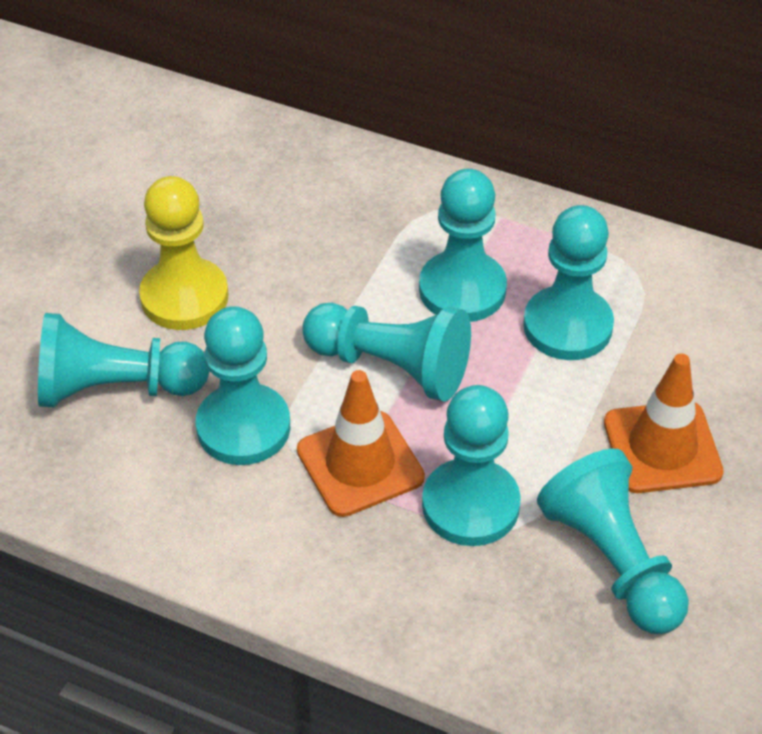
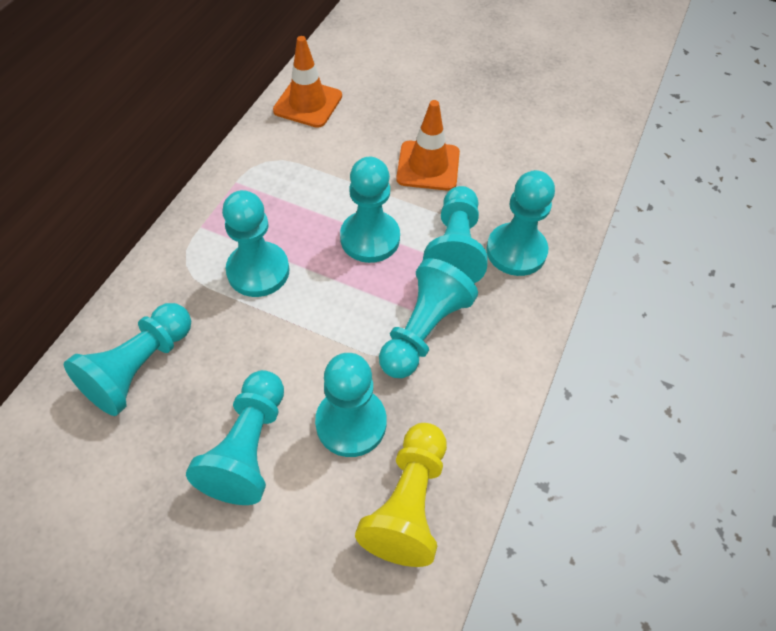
turquoise pawn: [38,313,209,407] [196,306,290,465] [302,303,471,402] [419,169,507,322] [422,385,521,546] [523,205,614,360] [537,449,689,634] = 7 -> [64,303,191,416] [186,370,284,505] [222,190,290,297] [315,353,387,457] [340,157,400,263] [379,258,478,378] [423,186,488,284] [486,170,555,276] = 8

